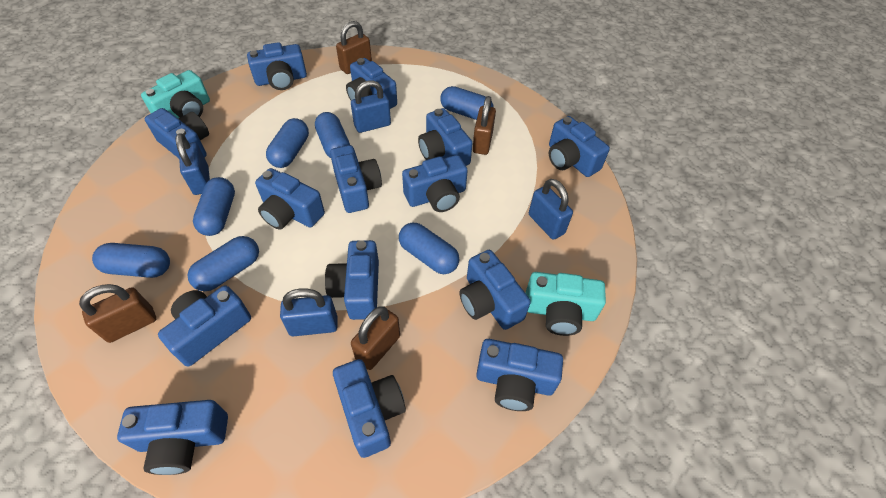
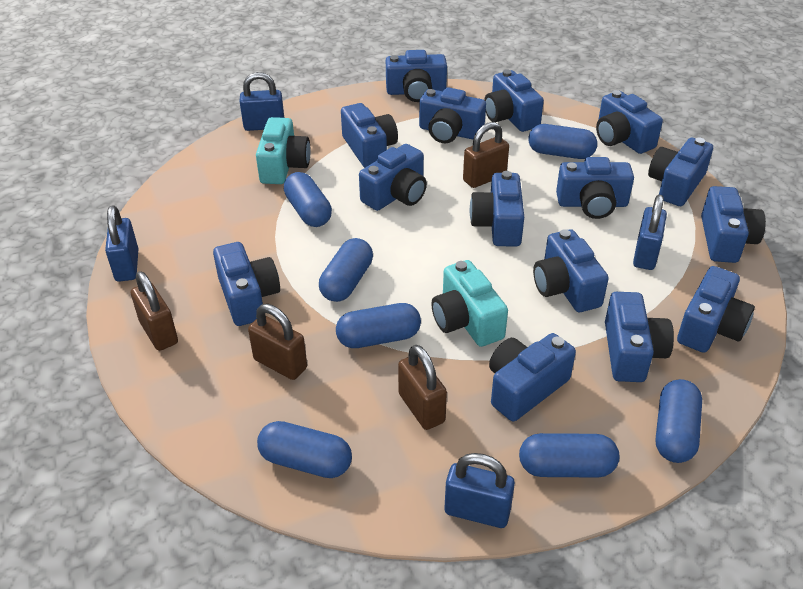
blue camera: [117,400,228,475] [145,108,209,158] [158,285,251,367] [247,42,307,90] [255,168,325,230] [325,240,379,320] [330,145,382,213] [333,359,406,458] [346,58,397,109] [402,155,468,212] [418,108,473,166] [459,250,531,330] [476,339,563,411] [549,116,610,177] = 14 -> [213,242,280,326] [341,103,398,168] [359,144,427,211] [386,50,447,102] [419,87,486,144] [470,171,524,247] [484,69,544,132] [489,333,576,421] [533,229,609,312] [556,157,634,219] [596,90,663,154] [605,292,674,382] [648,138,713,206] [677,266,755,353] [701,186,766,263] = 15

